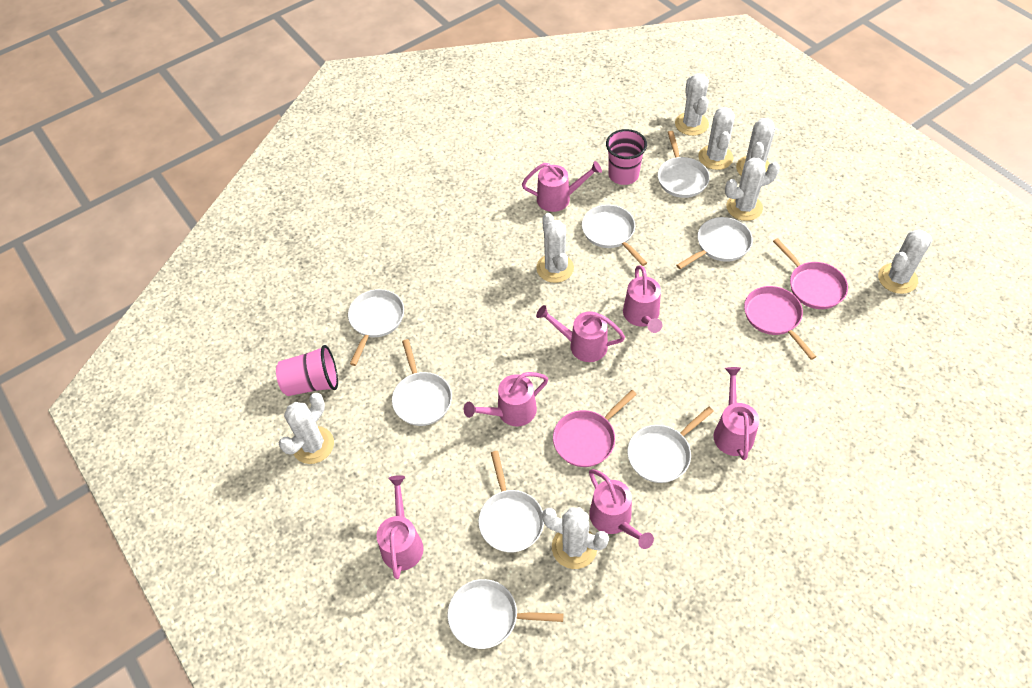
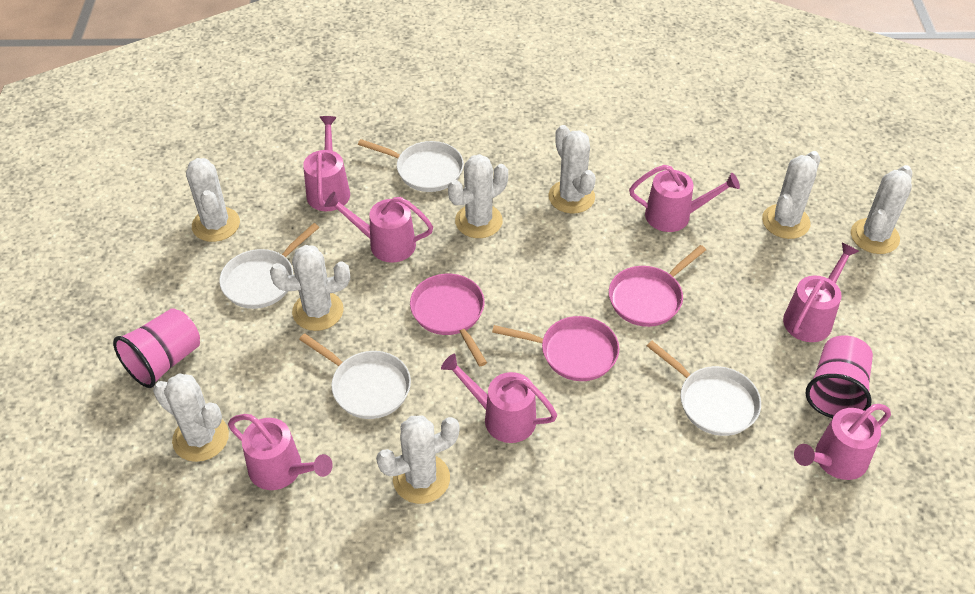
white pan: [348,289,404,366] [392,339,452,426] [447,579,563,649] [478,451,544,552] [582,205,647,266] [627,407,714,483] [658,131,710,198] [676,217,753,269] = 8 -> [219,223,319,309] [299,333,411,419] [358,139,464,192] [647,341,761,436] = 4

